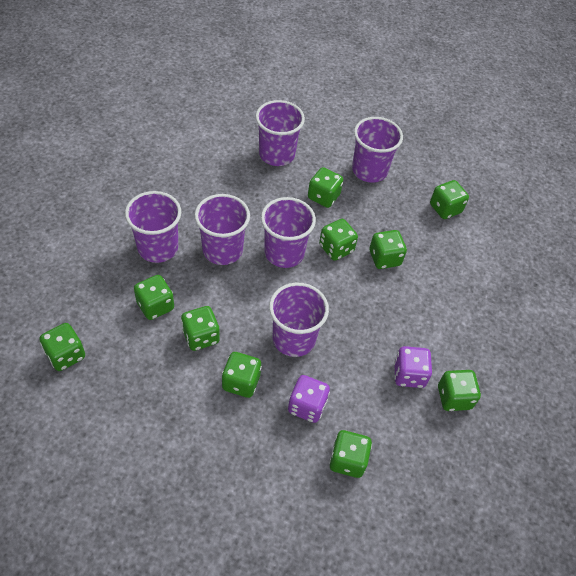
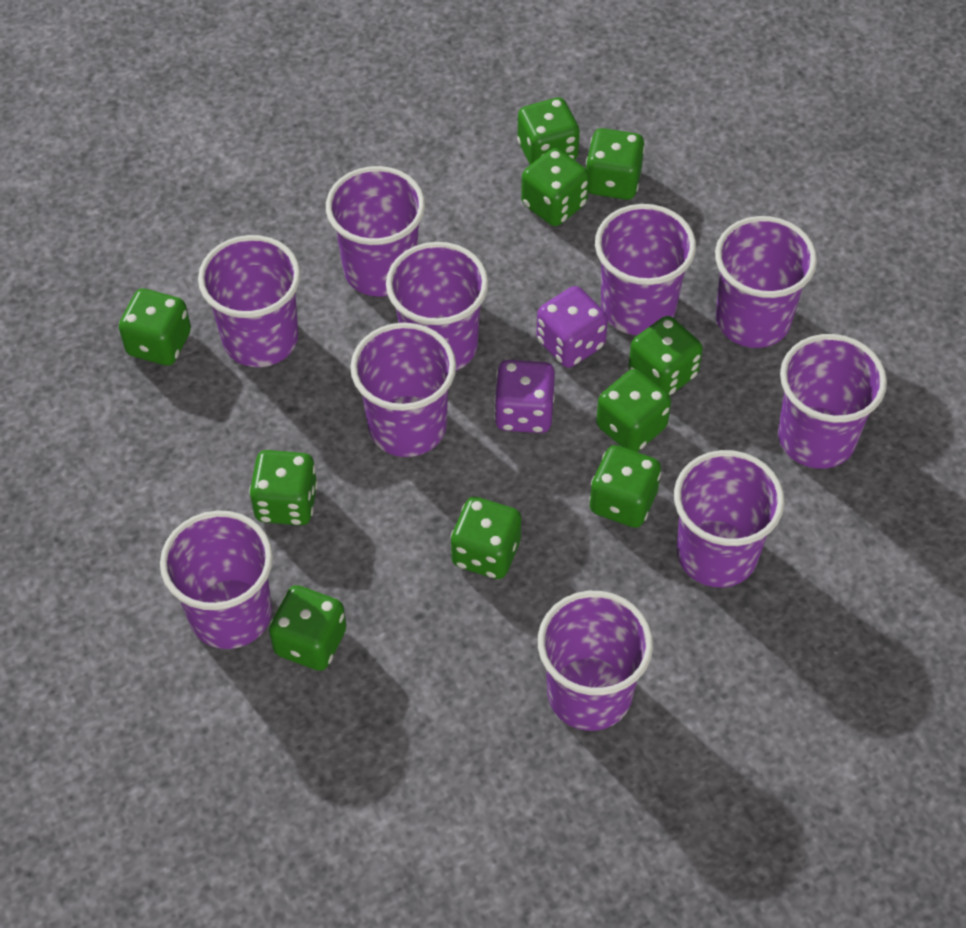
purple cup: [125,191,181,263] [195,194,250,265] [256,100,305,166] [261,197,316,268] [269,283,329,357] [352,117,403,183] = 6 -> [160,511,273,649] [198,235,301,367] [326,166,425,297] [350,323,456,457] [386,242,489,371] [538,591,653,731] [595,204,696,335] [674,450,785,587] [715,216,817,348] [778,334,887,469] = 10

